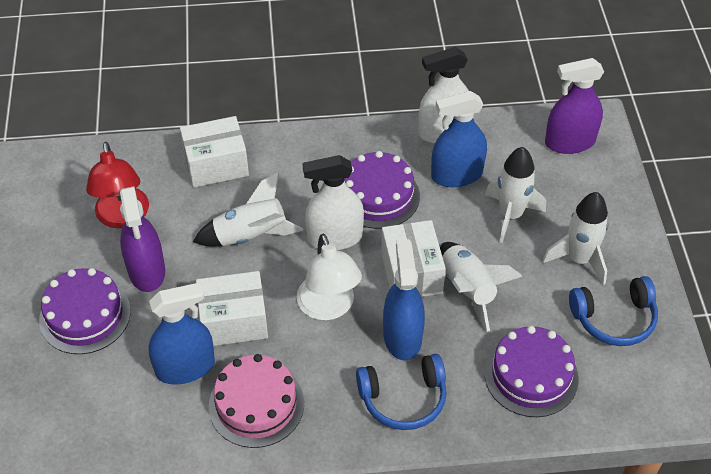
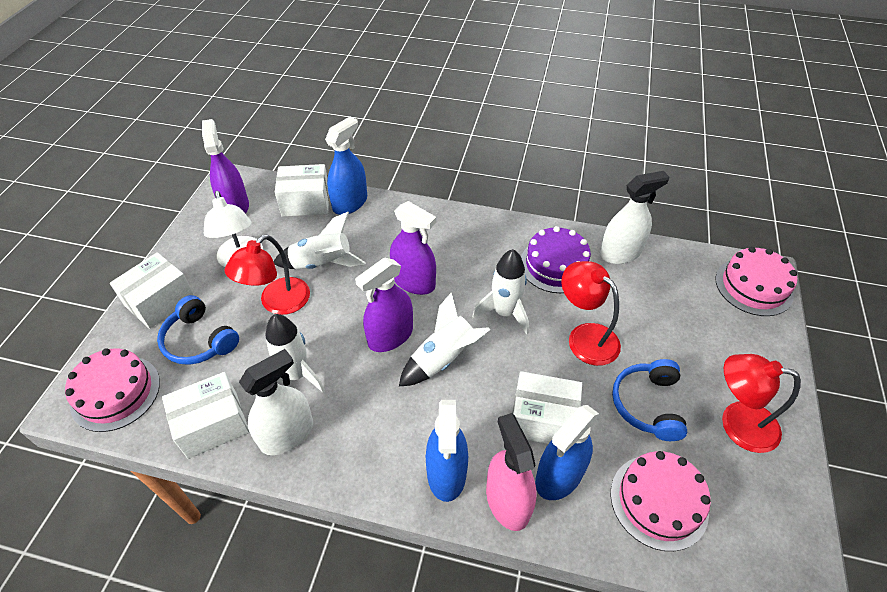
pink cake: [209,354,304,448] = 1 -> [65,348,160,432] [611,451,711,551] [715,247,797,316] = 3
pink spray bottle: none = 0 -> [486,413,537,531] = 1
purple cake: [39,268,131,354] [344,151,420,229] [484,326,579,417] = 3 -> [521,226,591,293] = 1
purple spray bottle: [120,186,165,292] [545,58,604,154] = 2 -> [202,119,249,214] [355,258,413,352] [390,201,436,295] = 3
red lamp: [86,142,149,228] = 1 -> [225,235,310,315] [561,261,621,366] [722,354,801,453] = 3
white box: [180,116,249,188] [196,271,268,346] [381,220,446,297] = 3 -> [110,252,194,329] [162,372,249,459] [275,164,329,217] [512,371,582,444] = 4

